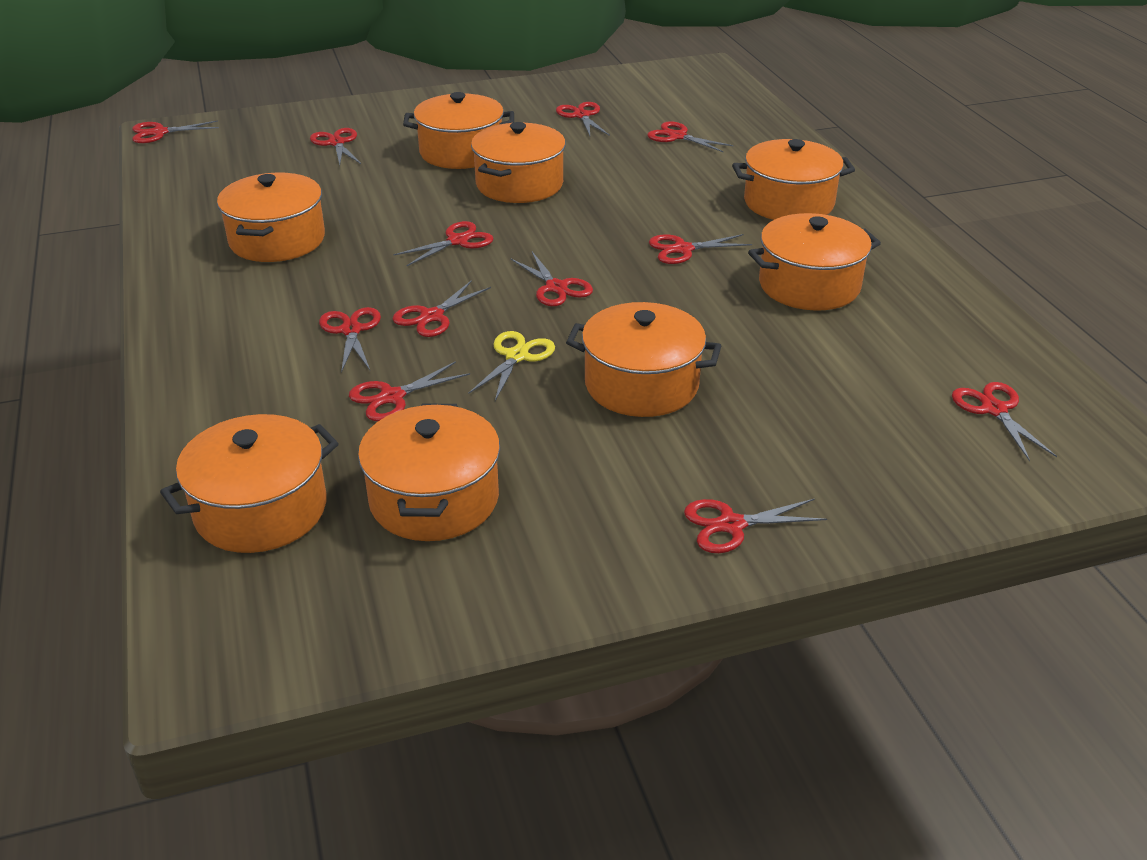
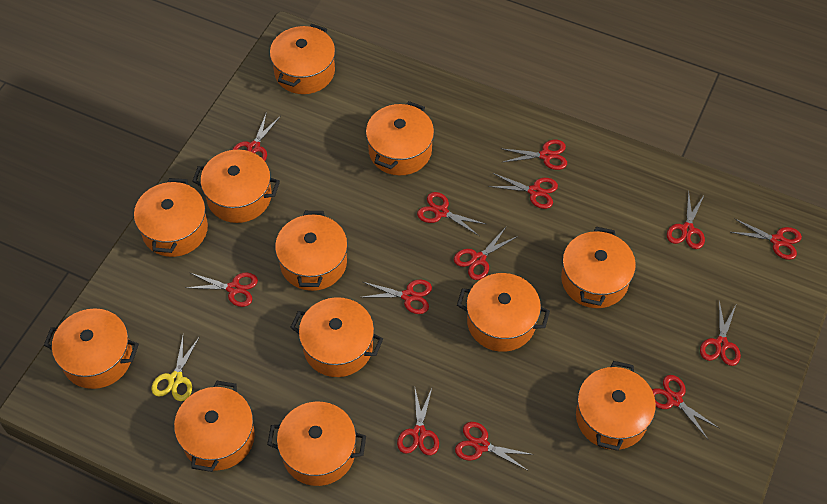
orange pot: [160,414,339,553] [217,173,325,262] [358,403,500,541] [403,92,514,169] [471,122,566,203] [566,302,721,417] [732,139,855,220] [748,213,881,311] = 8 -> [44,308,139,389] [134,178,208,257] [174,380,255,472] [192,150,280,223] [267,402,366,486] [270,24,335,94] [275,211,348,291] [290,297,383,377] [366,101,434,175] [457,273,550,352] [561,227,636,308] [576,361,656,451] = 12
red scissors: [132,120,219,143] [310,128,361,165] [319,307,381,373] [349,361,470,421] [392,280,491,337] [393,221,493,266] [510,252,593,306] [556,102,610,136] [647,121,734,152] [649,234,752,264] [684,499,827,553] [952,382,1057,461] = 12 -> [185,272,258,307] [232,112,281,161] [362,280,432,314] [397,388,439,455] [417,192,486,236] [454,227,518,280] [455,422,534,470] [488,173,558,209] [503,140,567,170] [652,375,720,439] [667,190,705,249] [700,300,741,366] [731,218,802,260] = 13

